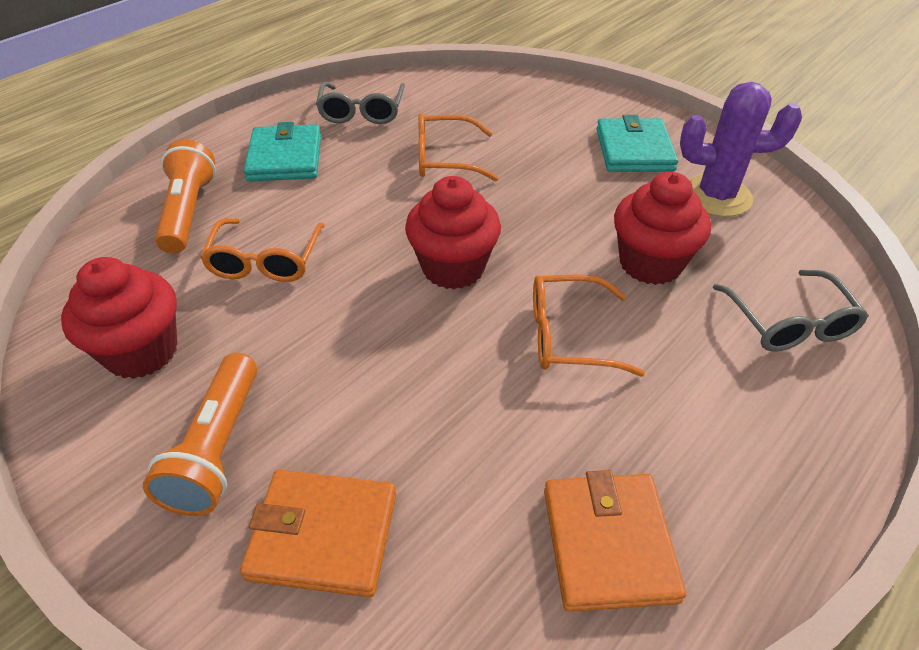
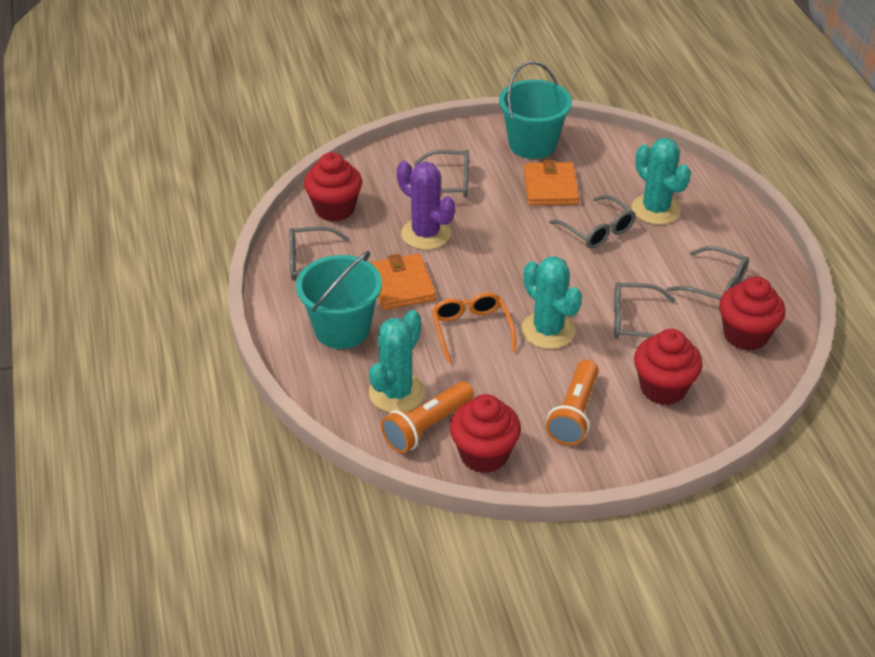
grey glasses: [316,82,405,124] [713,270,869,352] = 2 -> [289,226,350,281] [414,150,469,198] [549,195,636,249] [614,282,676,339] [666,246,749,300] = 5
orange glasses: [200,218,325,282] [418,113,498,181] [533,275,645,376] = 3 -> [432,292,516,363] = 1
red cupcake: [61,257,177,379] [405,176,501,289] [614,172,711,285] = 3 -> [304,152,362,222] [450,394,521,473] [634,329,703,405] [719,276,785,351] = 4
turquoise bucket: none = 0 -> [296,251,382,349] [499,61,572,159] = 2
turquoise cactus: none = 0 -> [369,310,425,413] [522,256,582,349] [632,138,691,225] = 3
turquoise wallet: [244,122,321,182] [597,115,678,172] = 2 -> none = 0

